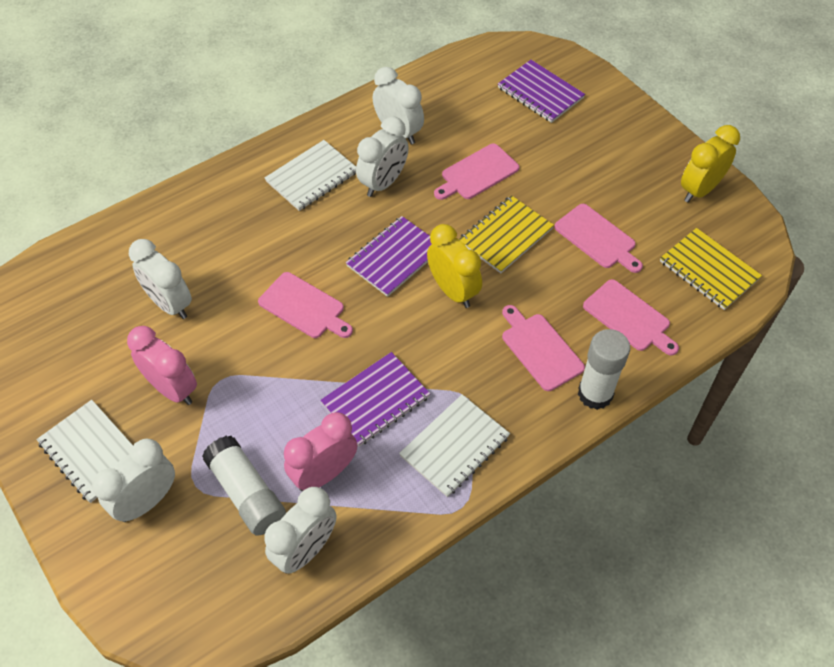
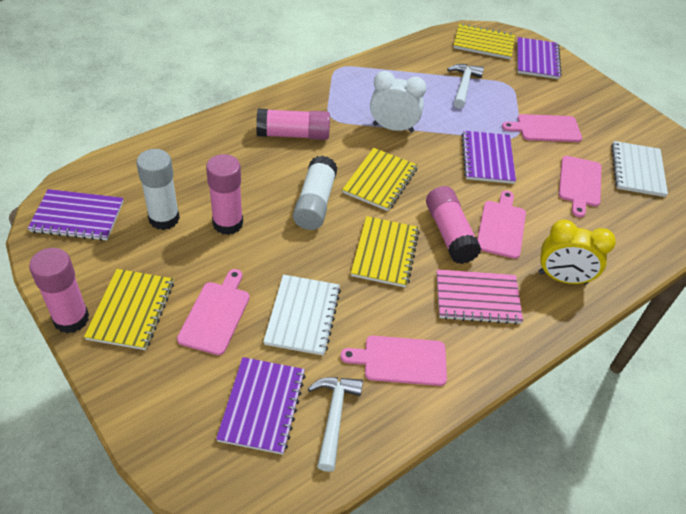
pink clock: [127,326,197,405] [284,412,357,491] = 2 -> none = 0
pink glue stick: none = 0 -> [29,248,89,333] [206,154,243,235] [256,109,330,140] [426,186,481,264] = 4
pink notebook: none = 0 -> [436,269,523,325] = 1
purple notebook: [320,352,430,446] [346,216,431,297] [498,60,585,123] = 3 -> [28,189,124,241] [216,357,306,455] [462,131,516,184] [517,37,562,79] = 4
white clock: [92,439,175,522] [129,239,192,319] [264,487,337,574] [356,117,409,197] [373,67,424,145] = 5 -> [370,71,426,132] = 1
white hammer: none = 0 -> [308,377,363,472] [447,64,484,109] = 2
white notebook: [36,400,133,503] [265,140,356,211] [399,395,510,497] = 3 -> [263,275,341,356] [611,141,668,197] = 2
yellow clock: [427,224,482,308] [681,125,740,202] = 2 -> [539,220,616,285] = 1
yellow notebook: [459,195,554,273] [660,228,762,310] = 2 -> [84,269,174,350] [342,148,418,211] [351,216,420,288] [453,23,515,59] = 4

